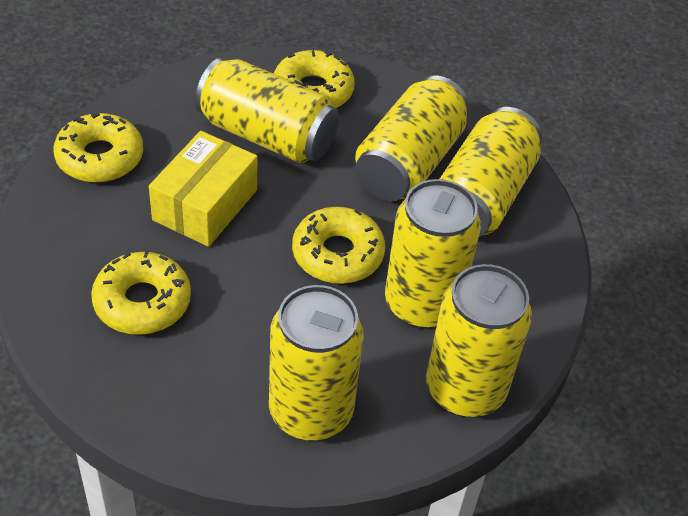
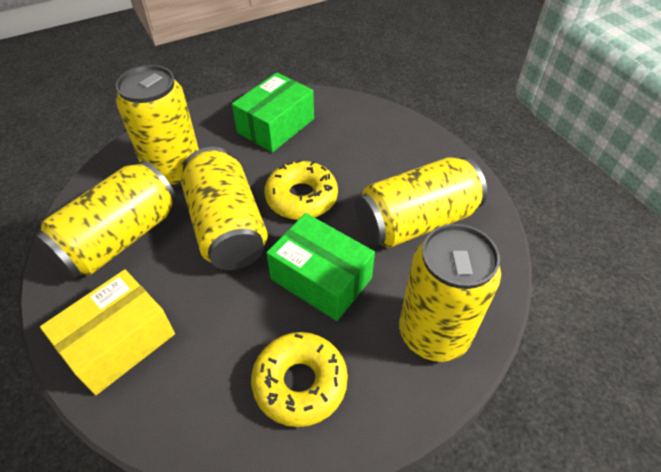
green box: none = 0 -> [232,73,314,152] [266,213,375,321] = 2
yellow can: [195,58,339,163] [269,285,364,441] [355,76,470,201] [385,179,481,329] [426,264,532,417] [440,107,542,237] = 6 -> [35,161,177,278] [116,65,199,188] [181,147,268,270] [355,157,487,248] [399,224,501,362] = 5
yellow donut: [53,111,143,182] [91,250,191,335] [274,50,354,108] [292,207,385,284] = 4 -> [251,332,348,427] [265,159,338,220] = 2

